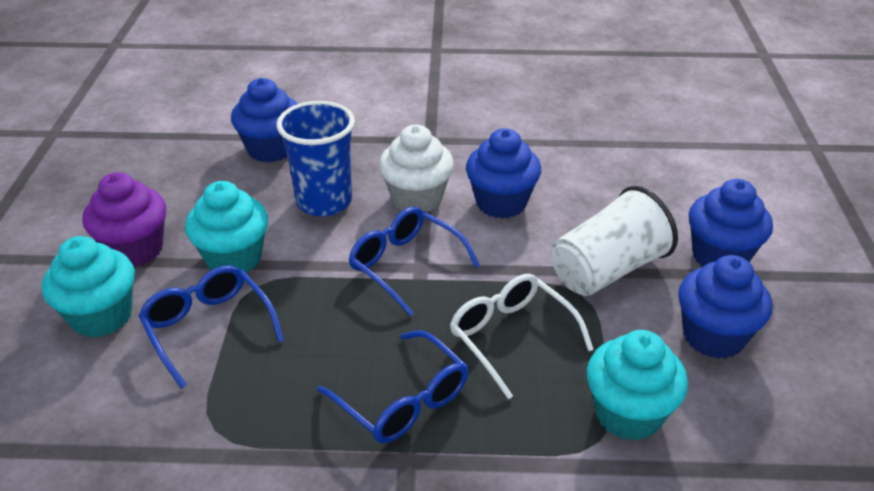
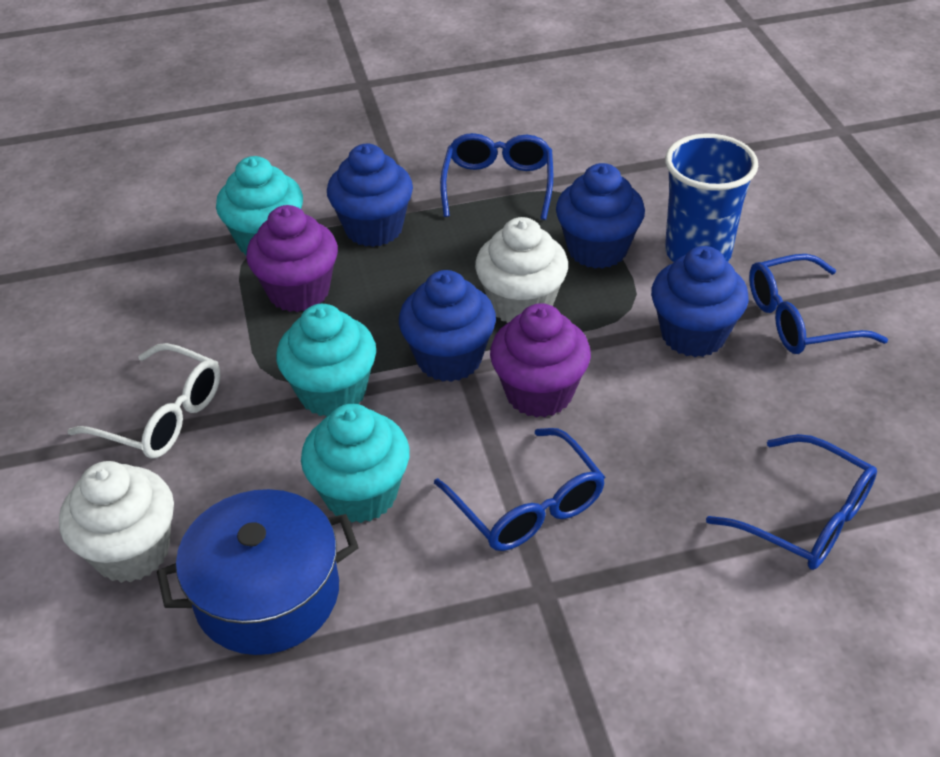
blue glasses: [139,265,284,389] [317,330,469,443] [349,207,480,316] = 3 -> [434,428,605,551] [440,133,553,220] [706,434,877,570] [749,254,888,354] = 4
blue pot: none = 0 -> [157,489,359,655] = 1
purple cupcake: [82,172,166,267] = 1 -> [246,205,338,312] [490,303,591,418] = 2
white cup: [552,186,678,296] = 1 -> none = 0
white cupcake: [379,125,454,212] = 1 -> [59,461,174,583] [475,217,568,323] = 2

